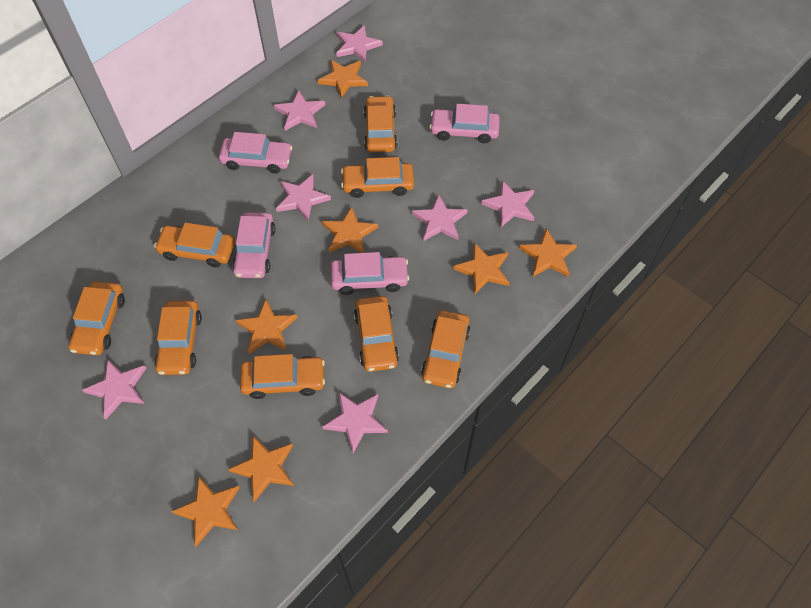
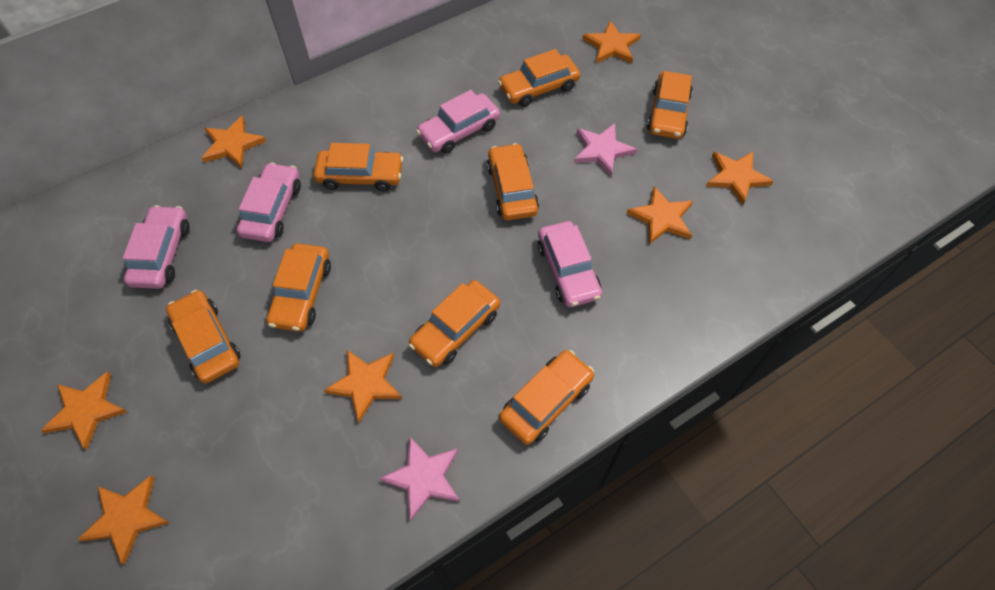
pink star: [82,360,146,419] [274,90,325,131] [276,174,331,221] [322,392,388,453] [336,25,383,63] [412,194,468,241] [481,180,535,227] = 7 -> [379,436,460,521] [574,123,637,176] = 2

